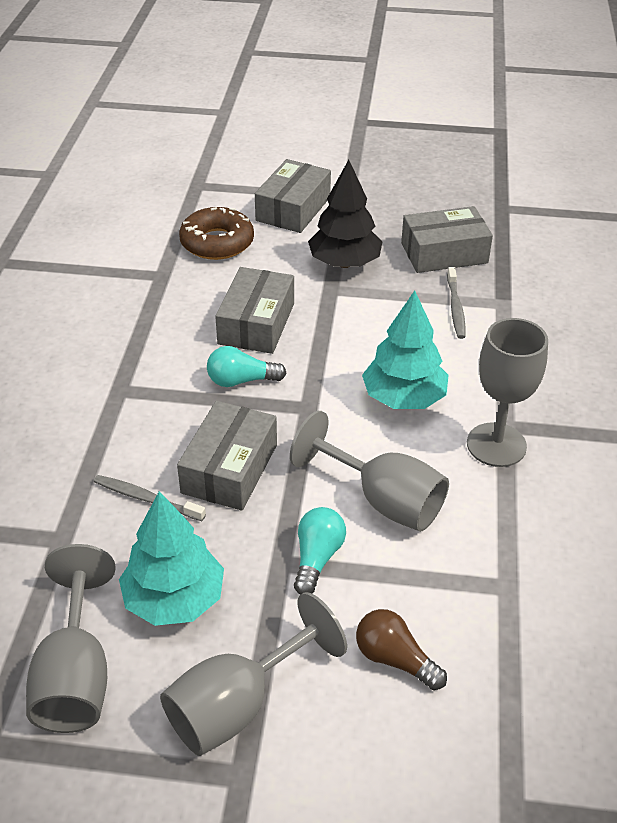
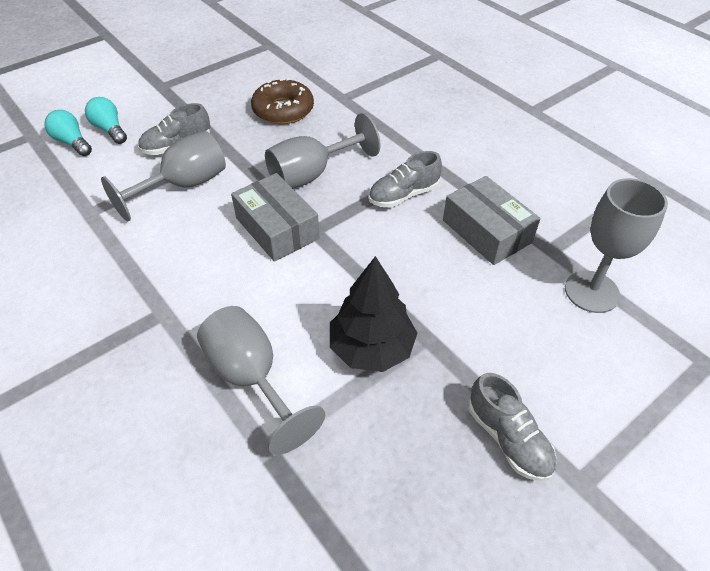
brown light bulb: [356,609,447,690] = 1 -> none = 0
grey box: [177,401,277,511] [215,267,294,354] [255,159,331,233] [401,206,493,273] = 4 -> [231,173,320,262] [443,176,541,265] = 2
grey shoe: none = 0 -> [138,103,210,155] [369,151,442,207] [468,373,557,481] = 3
grey toothbrush: [94,475,206,521] [447,267,465,339] = 2 -> none = 0
turquoise tree: [119,491,224,626] [362,291,449,409] = 2 -> none = 0

